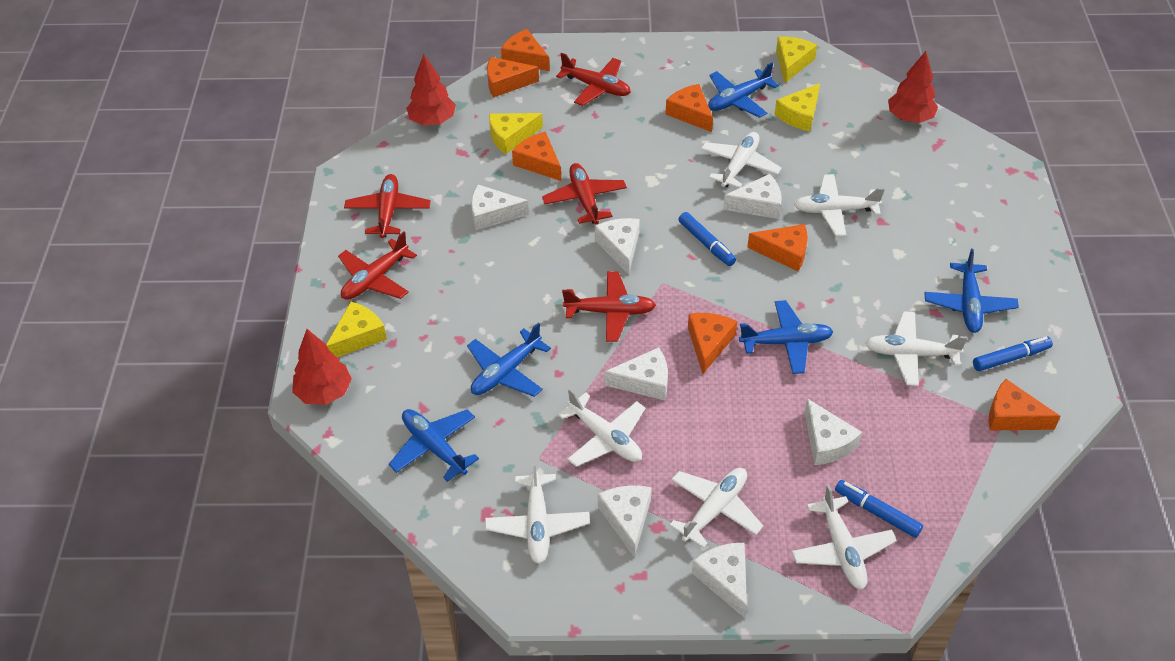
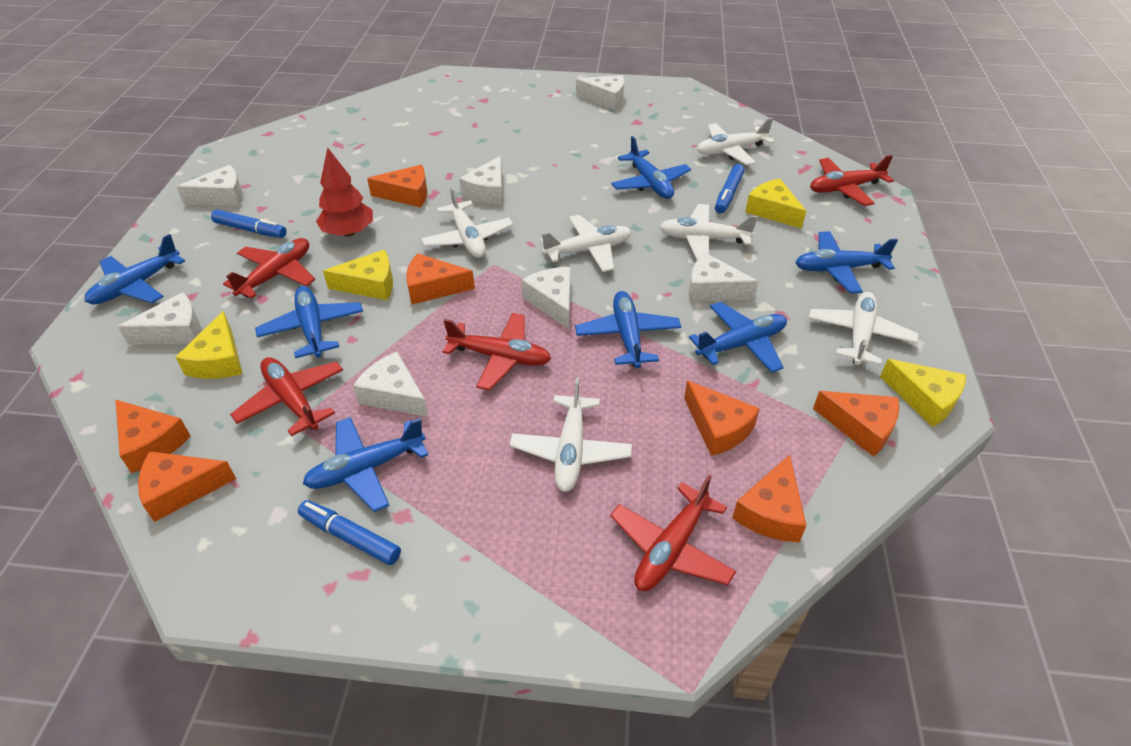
blue plane: [389,409,479,482] [467,323,551,397] [708,63,779,118] [739,300,833,374] [924,249,1019,333] = 5 -> [85,234,185,304] [255,286,363,358] [303,417,428,512] [575,291,681,368] [611,136,691,199] [689,302,787,373] [795,231,898,294] = 7
red tree: [292,329,352,405] [406,54,456,125] [888,51,938,123] = 3 -> [316,148,373,237] = 1
white plane: [485,460,590,564] [558,388,645,467] [669,468,763,548] [701,132,781,188] [792,485,897,590] [794,174,885,236] [866,311,968,386] = 7 -> [421,186,513,258] [510,377,632,492] [540,215,632,272] [659,204,758,260] [697,118,775,165] [809,292,918,365] = 6

